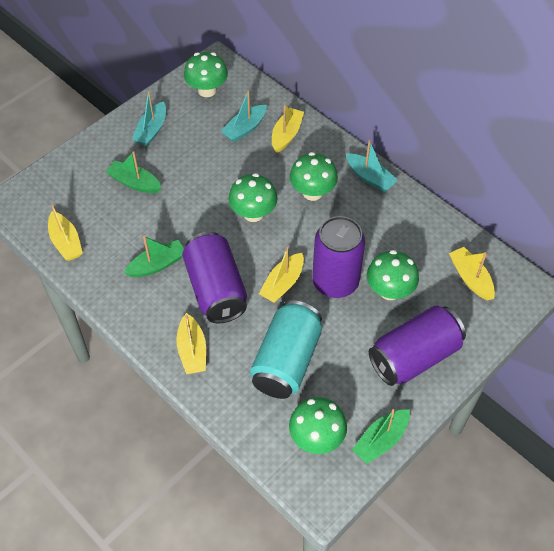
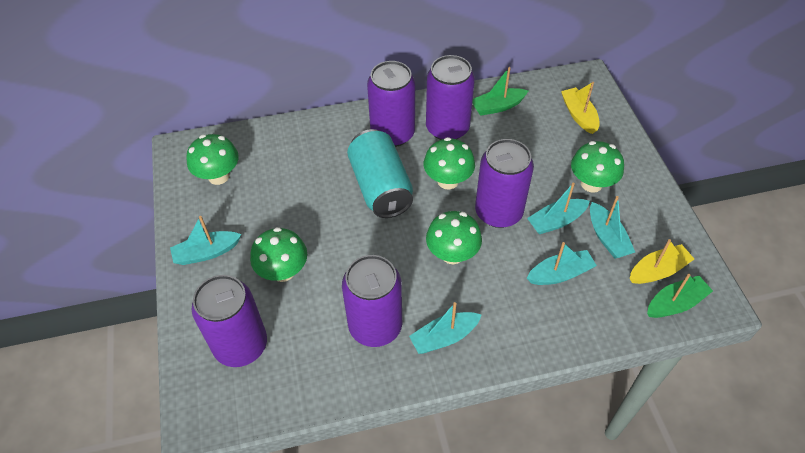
green boat: [106,151,162,193] [124,236,184,277] [352,409,410,464] = 3 -> [472,67,528,116] [647,274,713,318] = 2
purple can: [182,232,247,323] [312,216,365,298] [369,305,466,386] = 3 -> [192,275,267,367] [342,255,402,347] [367,61,415,147] [426,55,475,140] [475,139,534,228] = 5
turquoise boat: [132,91,166,146] [220,90,267,142] [346,140,398,192] = 3 -> [170,216,242,265] [409,302,481,354] [527,183,590,234] [527,242,597,285] [590,196,635,258] = 5
yellow boat: [48,205,83,261] [177,313,206,374] [259,247,304,303] [272,104,304,153] [449,247,495,300] = 5 -> [561,82,600,134] [630,239,694,284] = 2

